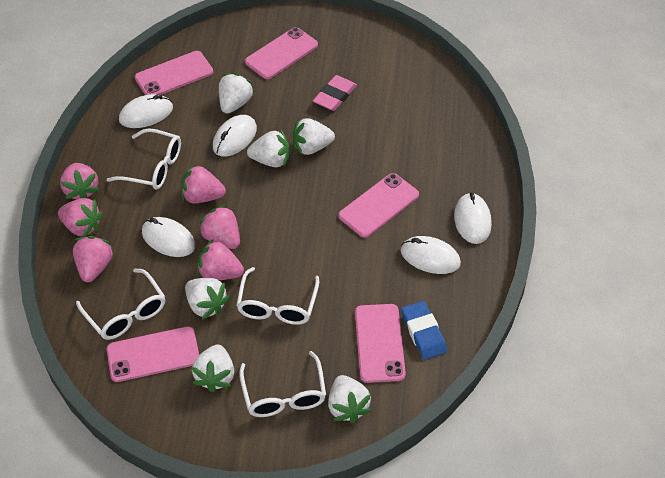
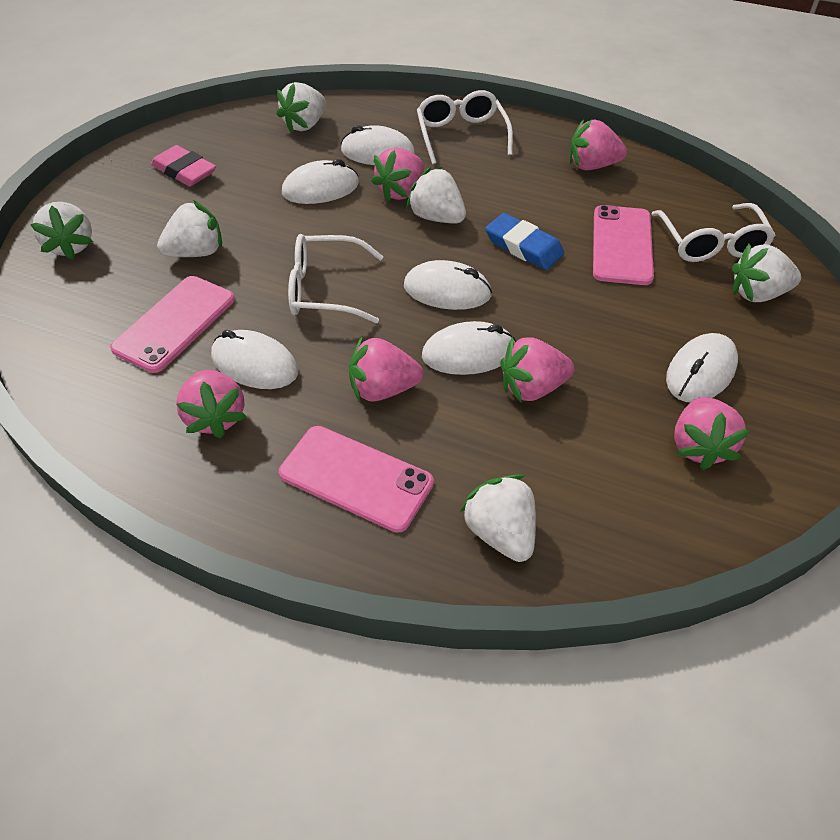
pink phone: [107,326,199,382] [135,51,213,95] [245,27,318,79] [338,173,419,238] [355,304,406,383] = 5 -> [110,276,235,373] [279,426,434,532] [593,205,654,285] = 3
white glasses: [76,268,165,340] [106,128,181,190] [236,267,319,325] [239,351,326,417] = 4 -> [288,234,383,323] [417,90,513,164] [652,203,776,262] = 3
white mouse: [119,94,173,128] [142,217,195,257] [213,115,257,157] [401,236,461,274] [454,193,492,244] = 5 -> [211,330,298,389] [282,159,359,204] [341,125,415,165] [404,260,492,310] [422,321,516,375] [666,333,738,402] = 6

